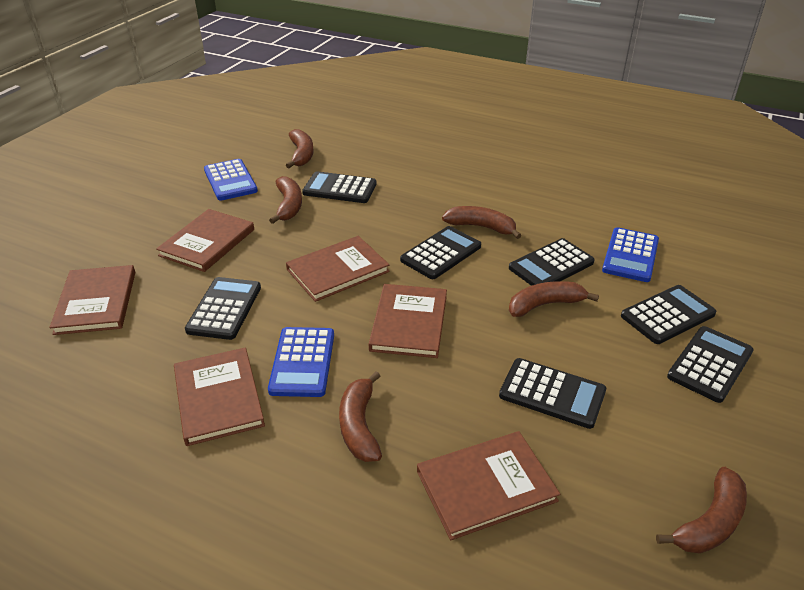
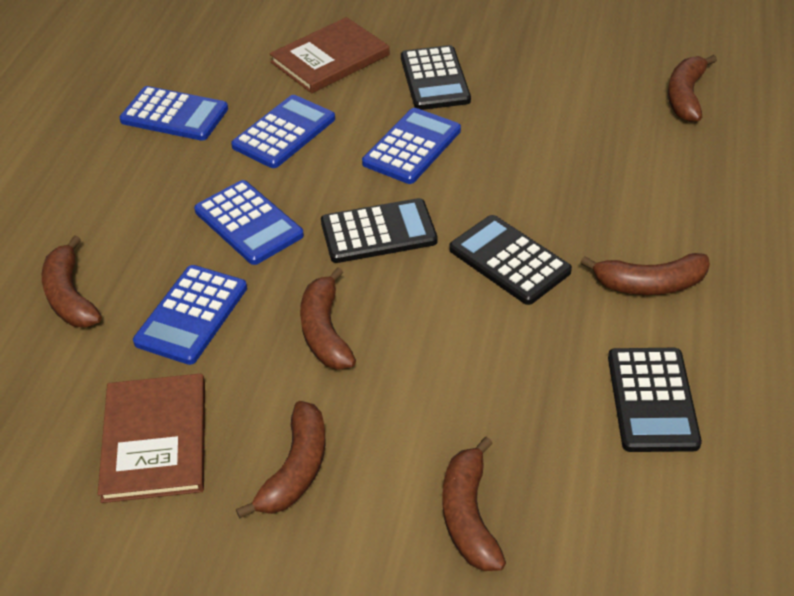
black calculator: [185,277,261,340] [302,171,377,203] [400,226,481,279] [499,358,606,429] [509,238,595,286] [621,285,716,344] [667,326,754,403] = 7 -> [321,198,437,263] [401,45,471,110] [449,215,572,305] [608,348,702,452] = 4
blue calculator: [204,159,258,201] [268,327,334,397] [602,227,659,282] = 3 -> [119,86,228,141] [133,265,247,365] [194,180,304,265] [231,95,335,168] [362,108,461,184] = 5
brown book: [49,265,135,335] [156,209,254,272] [174,347,265,446] [286,236,390,302] [369,284,447,358] [417,431,560,540] = 6 -> [98,373,205,503] [269,17,390,93] = 2

